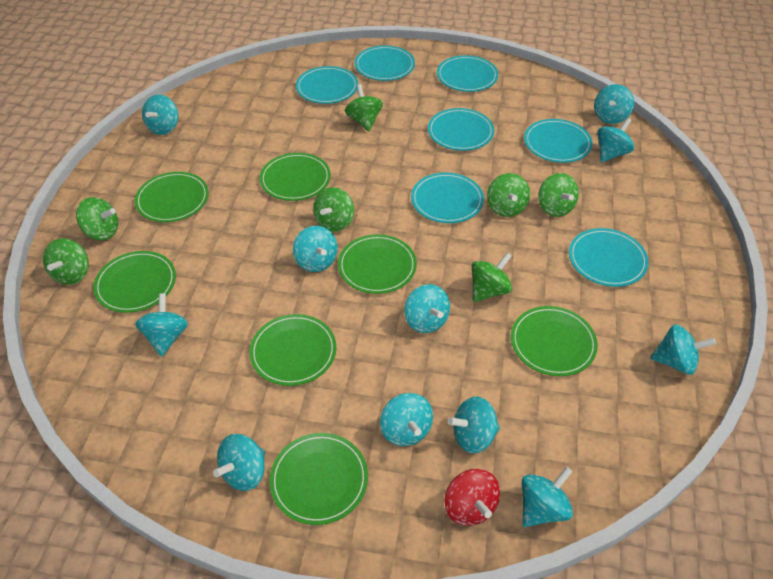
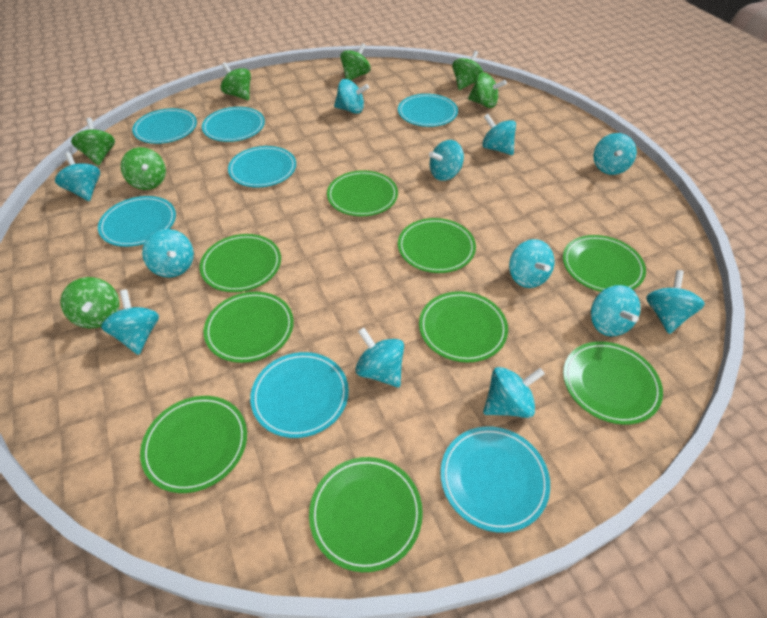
green plate: [93,251,176,313] [135,172,209,222] [249,314,336,386] [260,153,331,201] [269,433,368,525] [338,234,417,294] [511,306,598,376] = 7 -> [140,396,247,493] [200,234,281,292] [204,292,294,363] [309,457,423,572] [327,170,398,216] [398,218,476,273] [419,291,508,362] [563,235,646,292] [563,341,663,425] = 9
red spinning top: [444,469,500,526] = 1 -> none = 0
turquoise spinning top: [135,293,188,357] [142,95,178,135] [213,434,265,491] [293,226,338,272] [380,393,433,446] [404,284,450,333] [448,397,500,453] [522,467,573,527] [594,84,634,124] [597,118,634,162] [650,324,716,375] = 11 -> [55,152,100,201] [101,289,159,355] [142,229,194,278] [334,79,369,114] [355,328,404,388] [429,140,464,181] [482,114,516,155] [483,367,545,418] [509,239,554,288] [591,285,641,336] [593,133,637,175] [646,270,705,334] = 12

